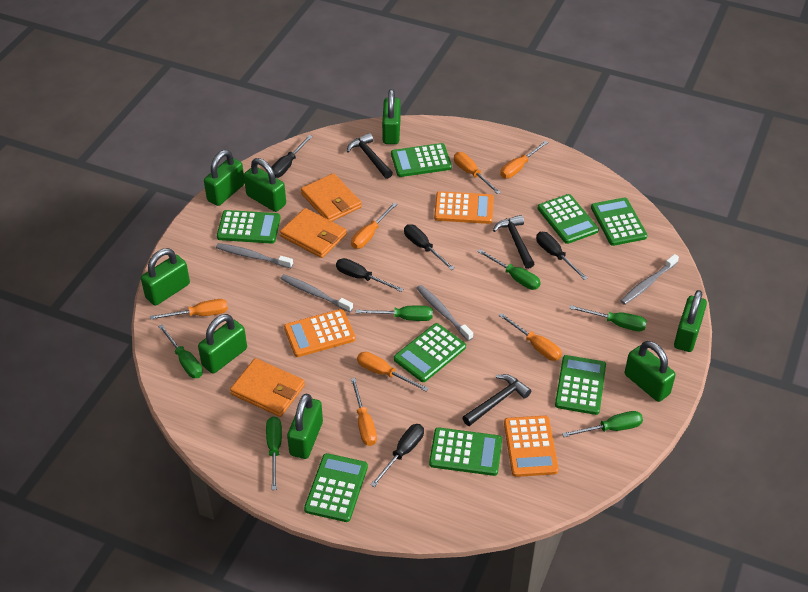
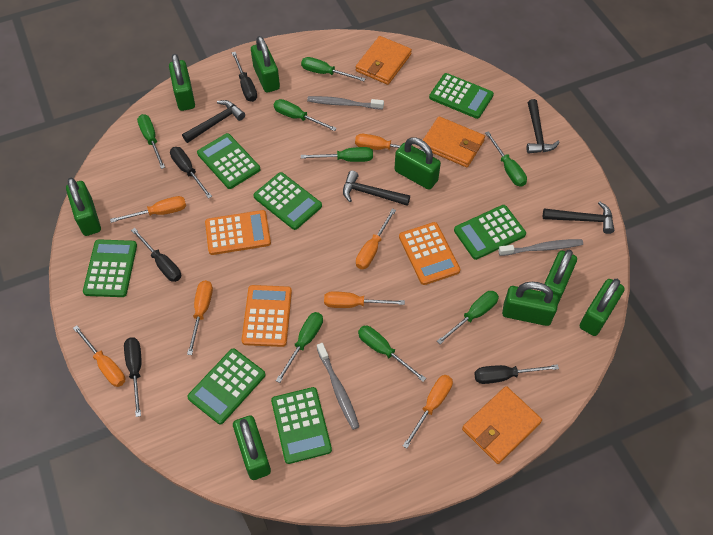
black hammer: [347,133,393,179] [462,374,531,426] [493,215,534,269] = 3 -> [182,100,245,143] [343,171,410,206] [527,99,560,154] [543,202,614,234] = 4
green calculator: [217,210,280,244] [304,453,368,522] [391,143,452,177] [394,323,466,382] [429,427,502,476] [537,194,599,244] [555,355,606,415] [591,197,647,246] = 8 -> [83,239,137,297] [187,348,266,424] [197,133,260,189] [253,172,322,230] [271,387,332,464] [429,73,494,119] [454,205,526,260] = 7
green screwdriver: [158,324,203,378] [266,417,282,490] [355,306,433,321] [477,249,541,290] [562,411,643,437] [569,305,647,331] = 6 -> [137,114,165,169] [274,99,337,131] [276,312,323,383] [301,57,366,81] [301,147,373,162] [358,326,426,382] [437,291,499,344] [485,131,527,187] = 8
grey toothbrush: [216,243,293,268] [280,274,353,312] [417,285,473,341] [621,254,679,305] = 4 -> [307,96,384,110] [317,343,359,430] [498,239,583,256] = 3

